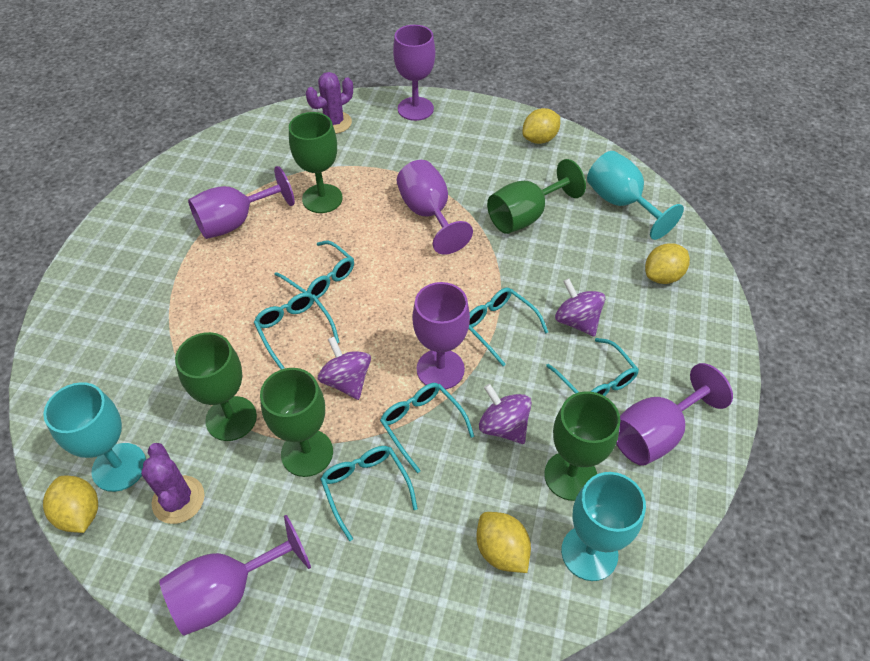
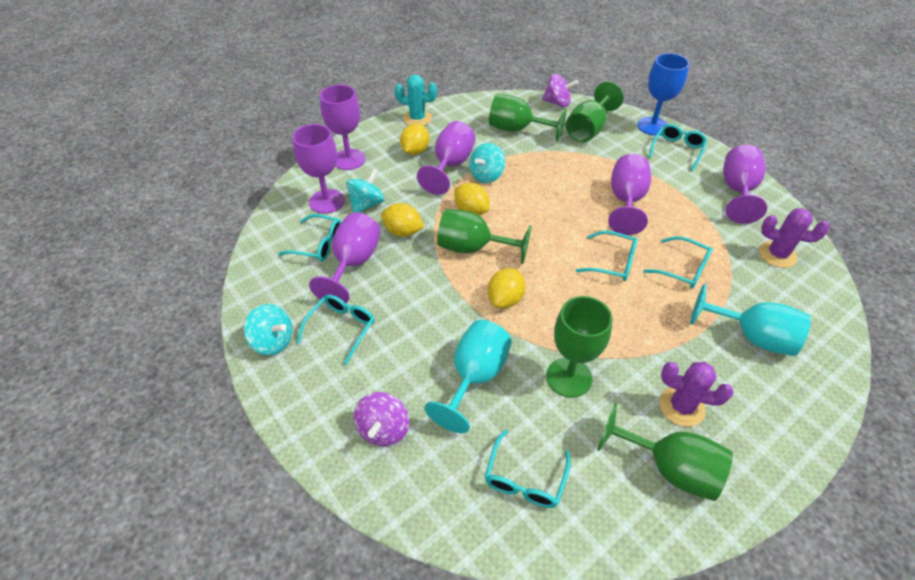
blue goblet: none = 0 -> [637,53,689,135] = 1
purple spinning top: [318,337,371,400] [479,384,532,444] [555,278,605,337] = 3 -> [354,392,409,446] [542,74,579,107] = 2
turquoise cactus: none = 0 -> [395,75,437,126] = 1
turquoise goblet: [43,382,146,492] [561,472,646,581] [587,151,684,240] = 3 -> [424,320,512,433] [690,283,811,356] = 2
turquoise spinning top: none = 0 -> [244,304,292,355] [346,169,384,213] [469,143,505,183] = 3

